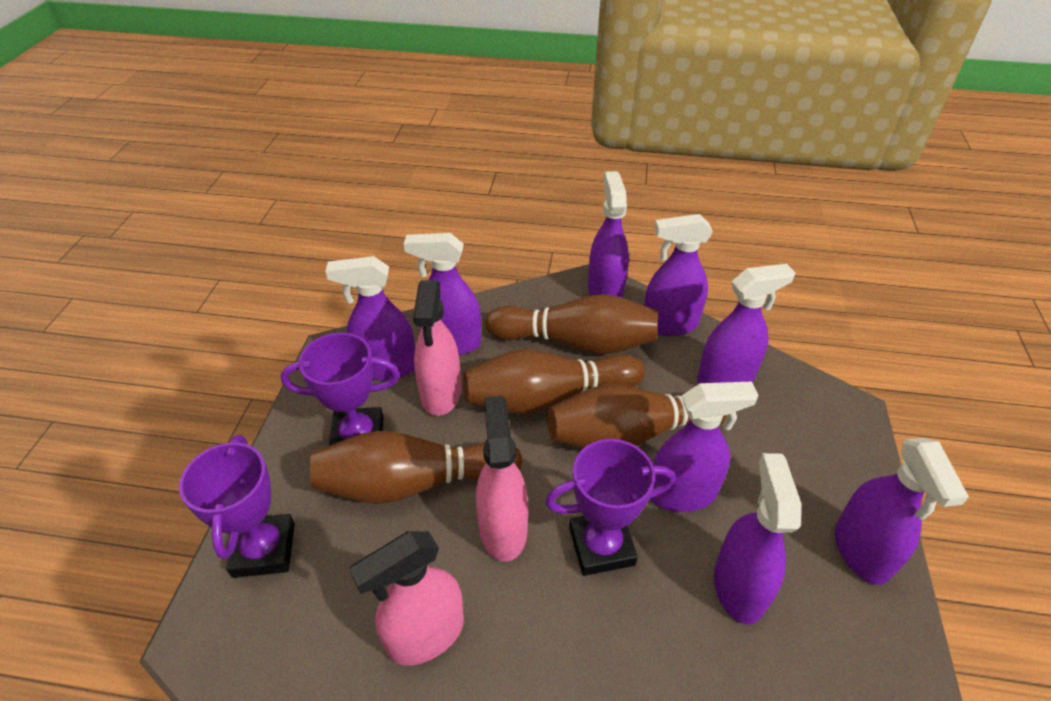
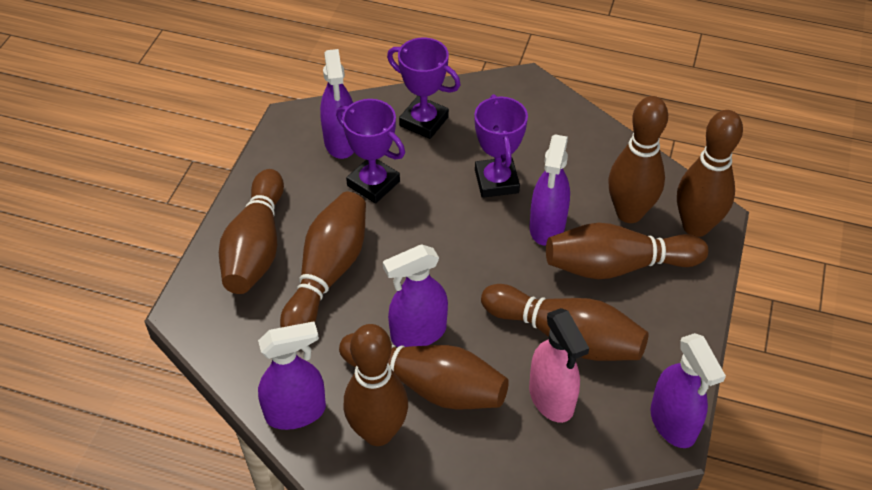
brown bowling pin: [310,431,522,504] [463,349,645,414] [485,294,658,354] [547,384,727,448] = 4 -> [219,169,284,294] [280,192,366,328] [339,333,509,409] [343,324,408,446] [481,284,648,361] [546,223,708,279] [608,96,668,223] [677,110,743,237] = 8
pink spray bottle: [349,531,464,666] [413,280,461,416] [476,396,529,562] = 3 -> [529,308,589,423] = 1
purple spray bottle: [325,256,415,381] [404,233,481,355] [588,171,629,298] [644,214,713,336] [650,382,758,512] [697,264,795,384] [714,453,801,625] [835,438,969,585] = 8 -> [258,321,326,430] [320,49,354,159] [383,244,448,347] [530,134,570,246] [650,333,726,448] = 5

